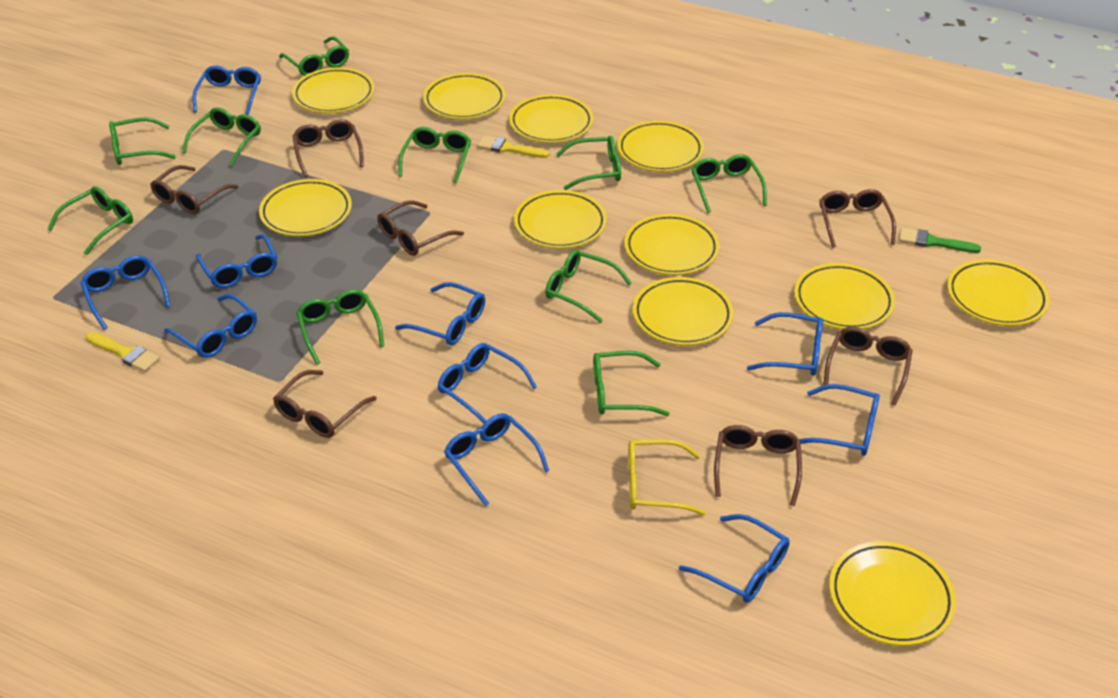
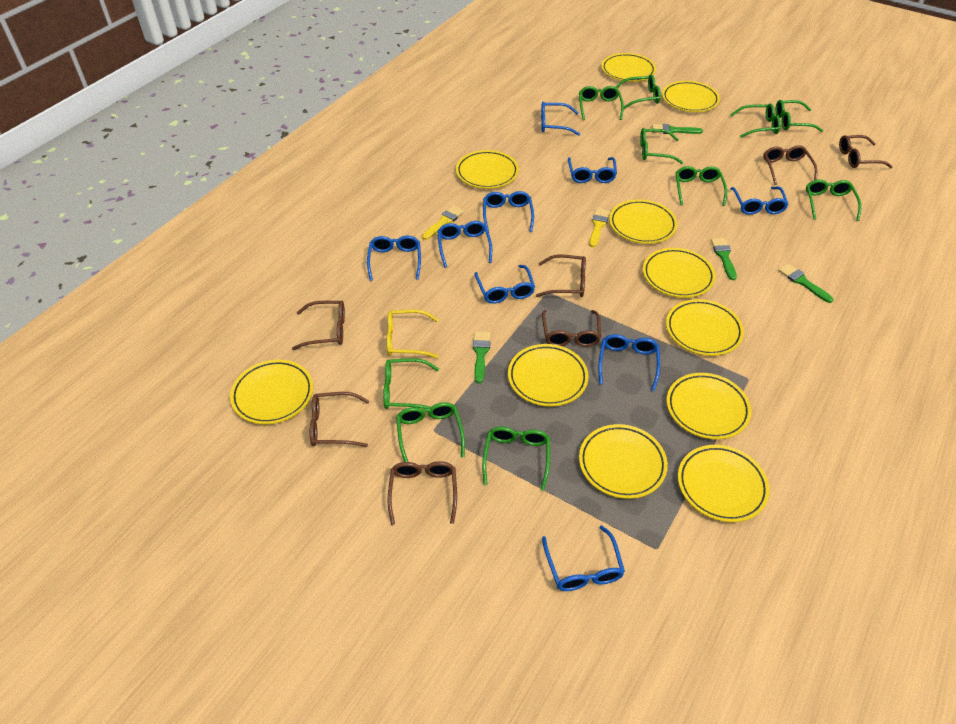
blue glasses: [81,255,171,330] [164,294,257,358] [192,66,261,115] [196,234,277,288] [395,282,485,345] [437,343,537,423] [444,413,549,506] [679,514,790,603] [747,312,823,375] [798,384,880,456] = 10 -> [367,235,421,281] [437,221,492,268] [475,265,535,304] [483,191,534,232] [541,102,580,136] [542,525,625,591] [568,157,617,183] [598,334,660,391] [730,187,788,215] = 9
green brush: [899,227,981,253] = 1 -> [473,331,491,383] [652,124,703,134] [711,238,737,280] [778,263,834,303] = 4

